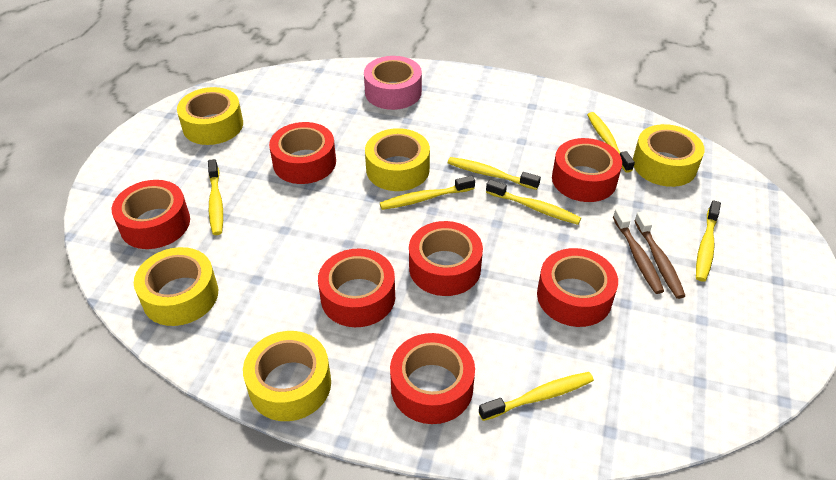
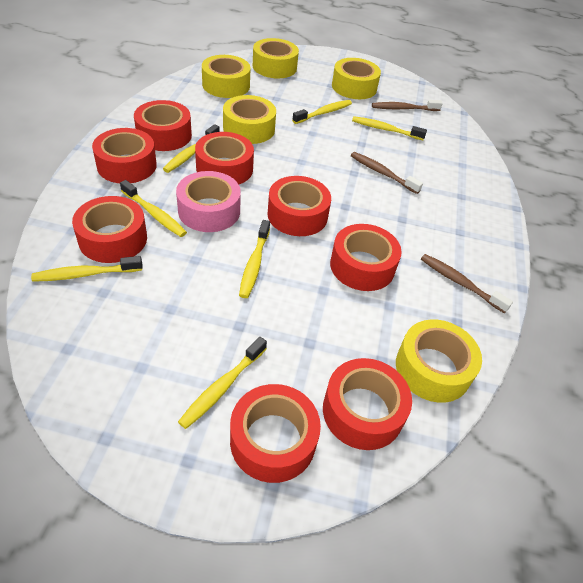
brown toothbrush: [613,208,664,294] [634,212,685,299] = 2 -> [351,152,423,194] [372,100,443,111] [421,254,513,313] = 3
red tape: [112,180,190,249] [269,122,336,184] [318,249,395,327] [390,333,475,424] [409,221,483,296] [537,248,618,327] [552,138,622,202] = 7 -> [72,196,147,263] [92,128,157,183] [134,100,192,151] [195,132,254,184] [230,384,321,483] [267,176,331,236] [323,358,412,450] [330,224,402,291] = 8

